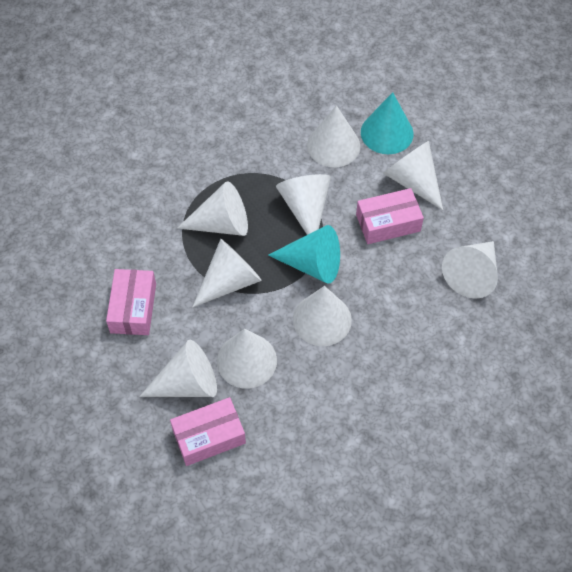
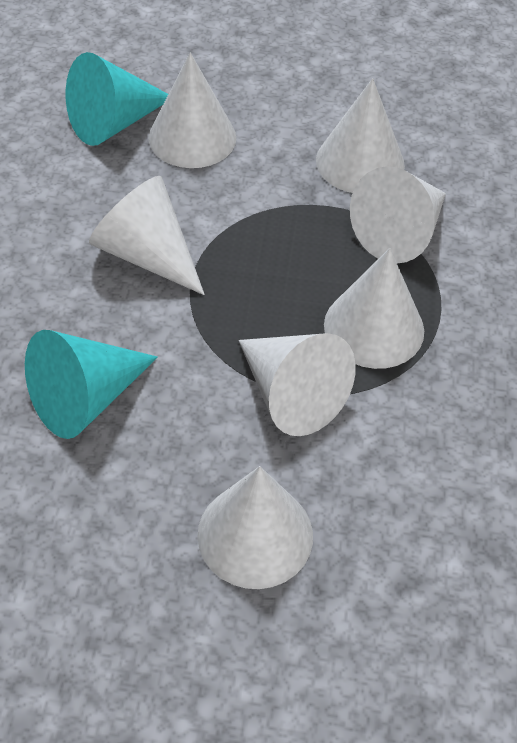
pink box: [106,269,156,335] [170,397,246,466] [356,188,424,244] = 3 -> none = 0
white cone: [139,340,217,397] [177,181,248,236] [193,239,262,307] [217,329,277,388] [276,174,331,235] [293,286,352,346] [307,105,360,167] [383,141,443,210] [442,241,498,299] = 9 -> [89,176,205,295] [149,52,236,168] [197,466,313,589] [238,333,356,436] [316,78,405,193] [324,248,424,369] [350,166,446,263] = 7

